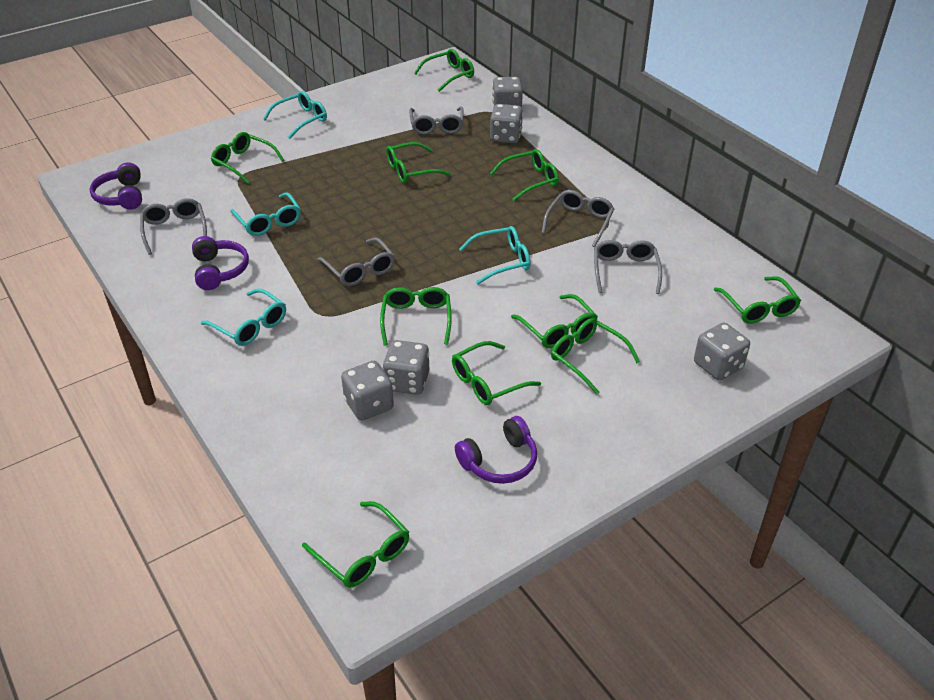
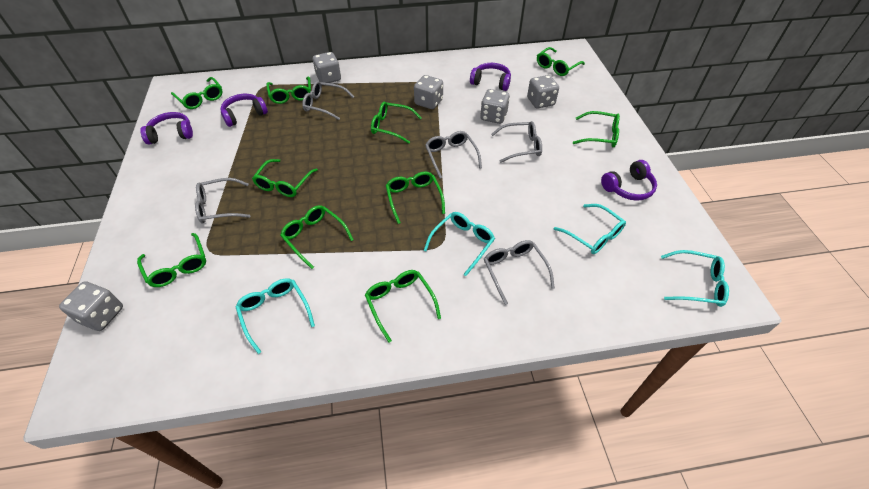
purple headphones: [90,162,142,210] [192,236,249,290] [455,416,537,484] = 3 -> [140,112,193,145] [221,94,268,127] [470,63,511,91] [601,160,657,201] = 4

